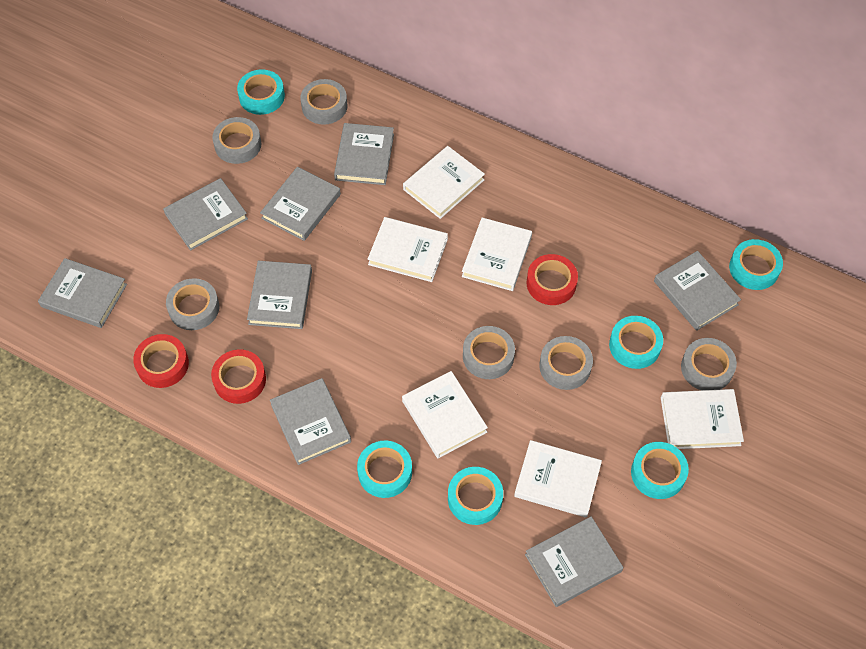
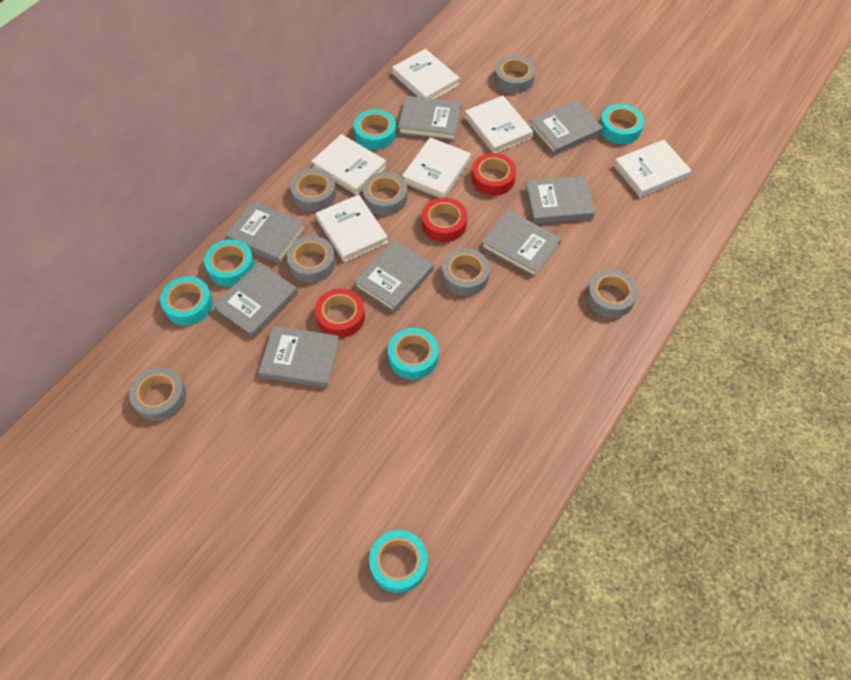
grey tape: [166,278,219,330] [212,117,262,164] [300,79,347,125] [463,326,515,379] [539,336,593,390] [681,338,737,390] = 6 -> [129,367,186,421] [287,236,335,283] [290,168,336,212] [363,172,408,215] [442,248,490,296] [494,55,536,93] [586,269,638,318] = 7

